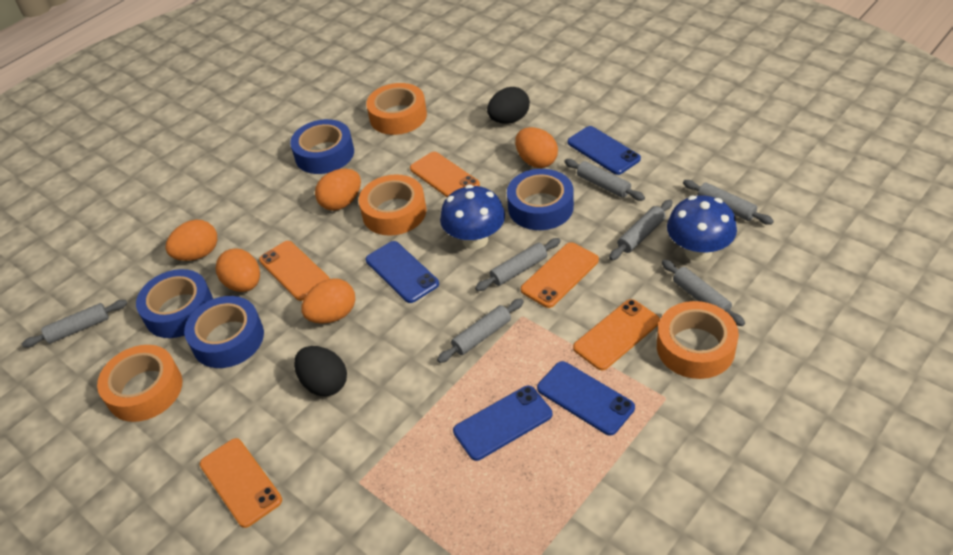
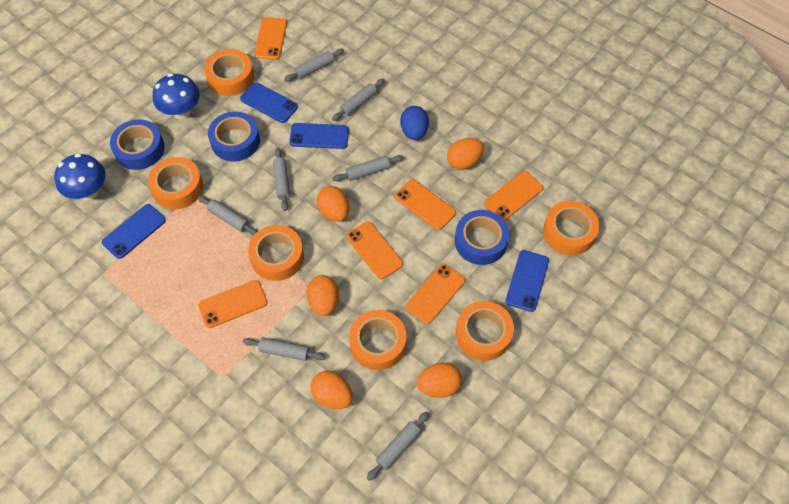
black egg: [294,346,347,397] [487,87,530,124] = 2 -> none = 0
blue egg: none = 0 -> [400,106,429,140] = 1
blue tape: [136,269,213,338] [184,296,264,368] [290,119,354,174] [507,169,574,230] = 4 -> [110,119,165,170] [208,112,260,162] [455,210,509,265] = 3
orange phone: [200,438,282,528] [259,241,330,301] [410,152,480,197] [521,242,599,308] [573,299,660,370] = 5 -> [198,280,268,328] [254,17,287,60] [347,222,403,279] [395,180,456,230] [406,264,465,324] [484,171,543,221] = 6
orange tape: [97,345,182,422] [358,175,426,236] [366,83,427,135] [657,301,739,379] = 4 -> [148,157,203,209] [204,49,254,96] [248,225,304,281] [349,310,407,370] [456,301,514,361] [543,201,599,255] = 6

